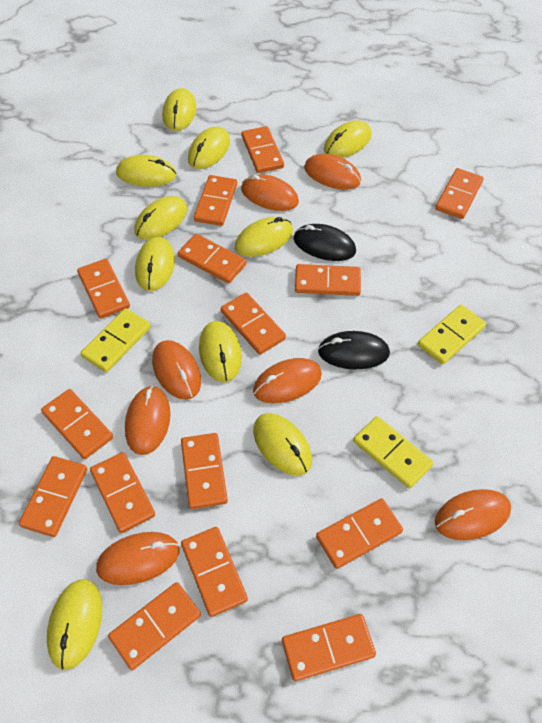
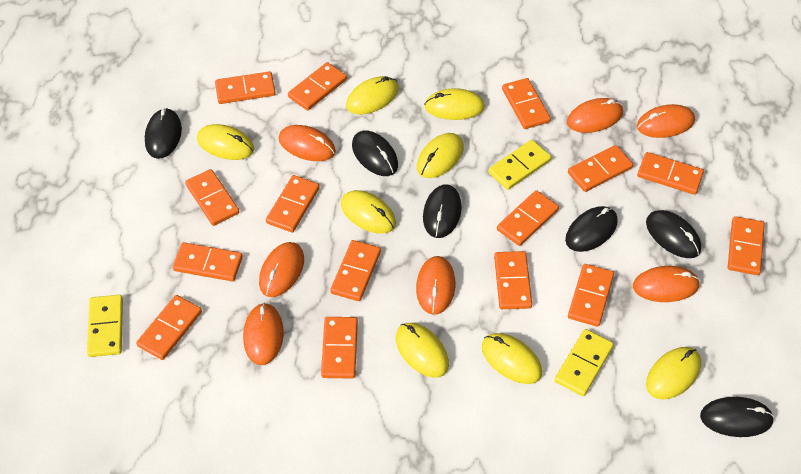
black mouse: [294,224,356,261] [318,331,390,369] = 2 -> [145,108,182,159] [352,131,398,176] [423,184,462,238] [565,206,618,252] [646,210,701,258] [700,397,774,437] = 6
yellow mouse: [47,579,102,670] [116,155,176,187] [134,196,187,240] [135,237,175,291] [162,88,197,131] [188,127,230,169] [199,321,242,382] [235,217,293,257] [253,413,312,476] [324,120,372,158] = 10 -> [197,124,254,160] [341,190,396,234] [346,76,399,114] [396,323,449,378] [417,133,464,178] [424,88,485,120] [482,333,542,384] [646,347,701,400] = 8

